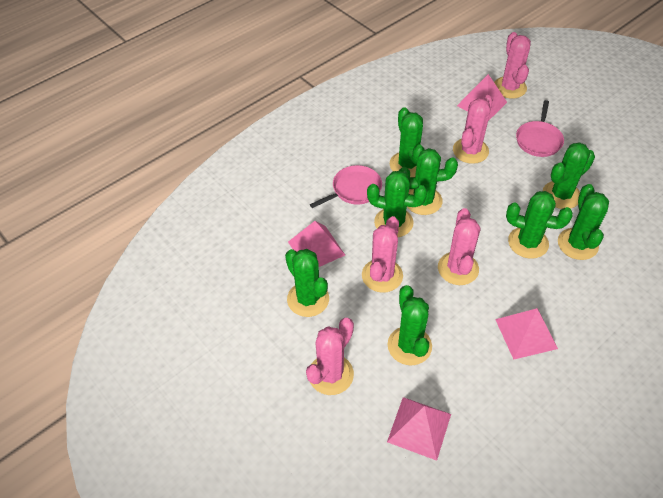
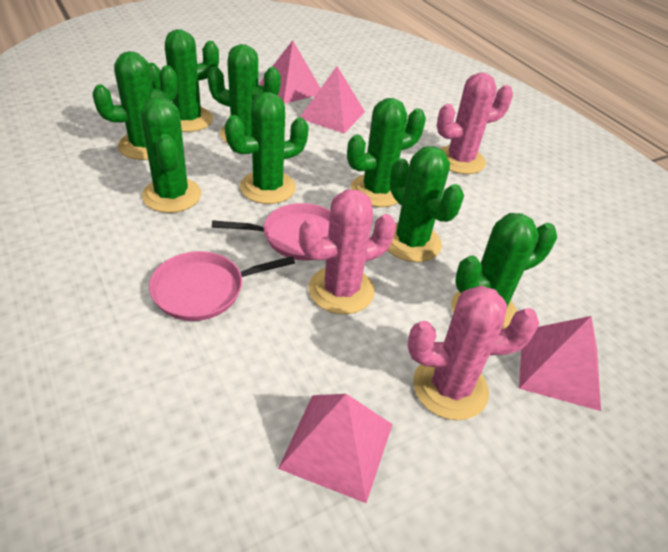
pink cactus: [306,318,354,395] [362,216,403,293] [438,208,480,285] [453,95,493,164] [494,32,531,99] = 5 -> [299,190,396,314] [408,285,539,420] [437,72,513,174] = 3

